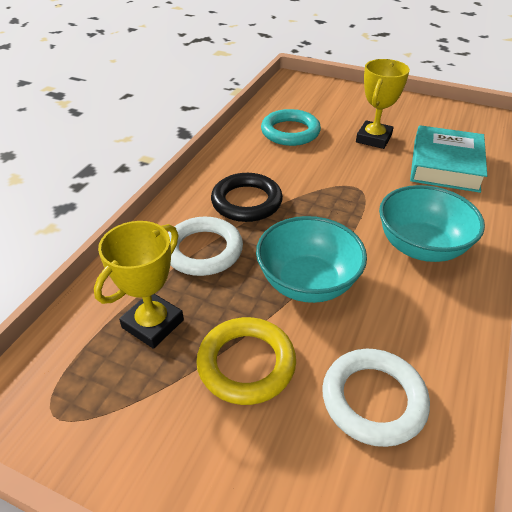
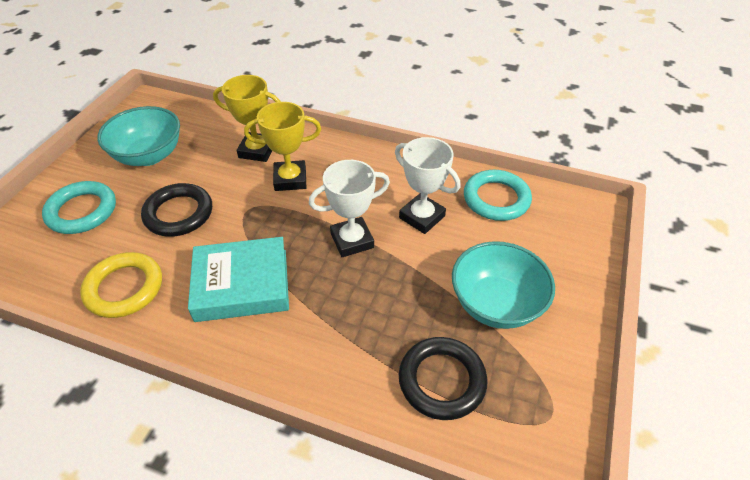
black ring: [211,173,283,222] = 1 -> [141,183,212,237] [399,337,487,420] = 2
turquoise ring: [261,109,321,146] = 1 -> [42,181,116,234] [464,170,532,221] = 2
white ring: [168,217,243,276] [322,349,430,447] = 2 -> none = 0
white trophy: none = 0 -> [309,160,390,257] [395,137,461,234] = 2

